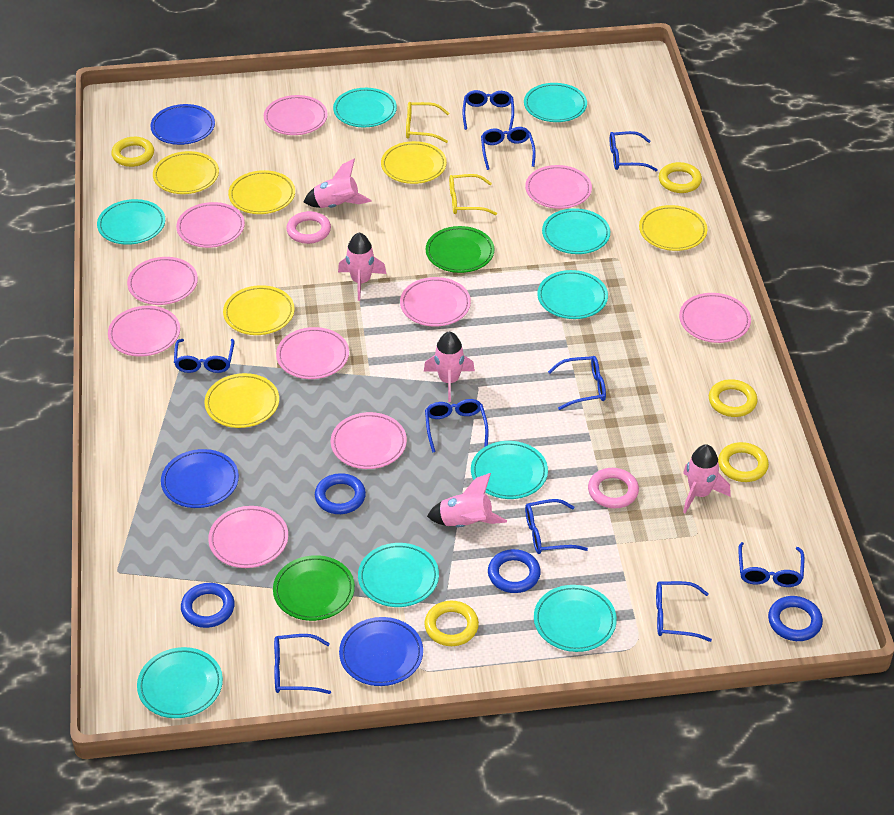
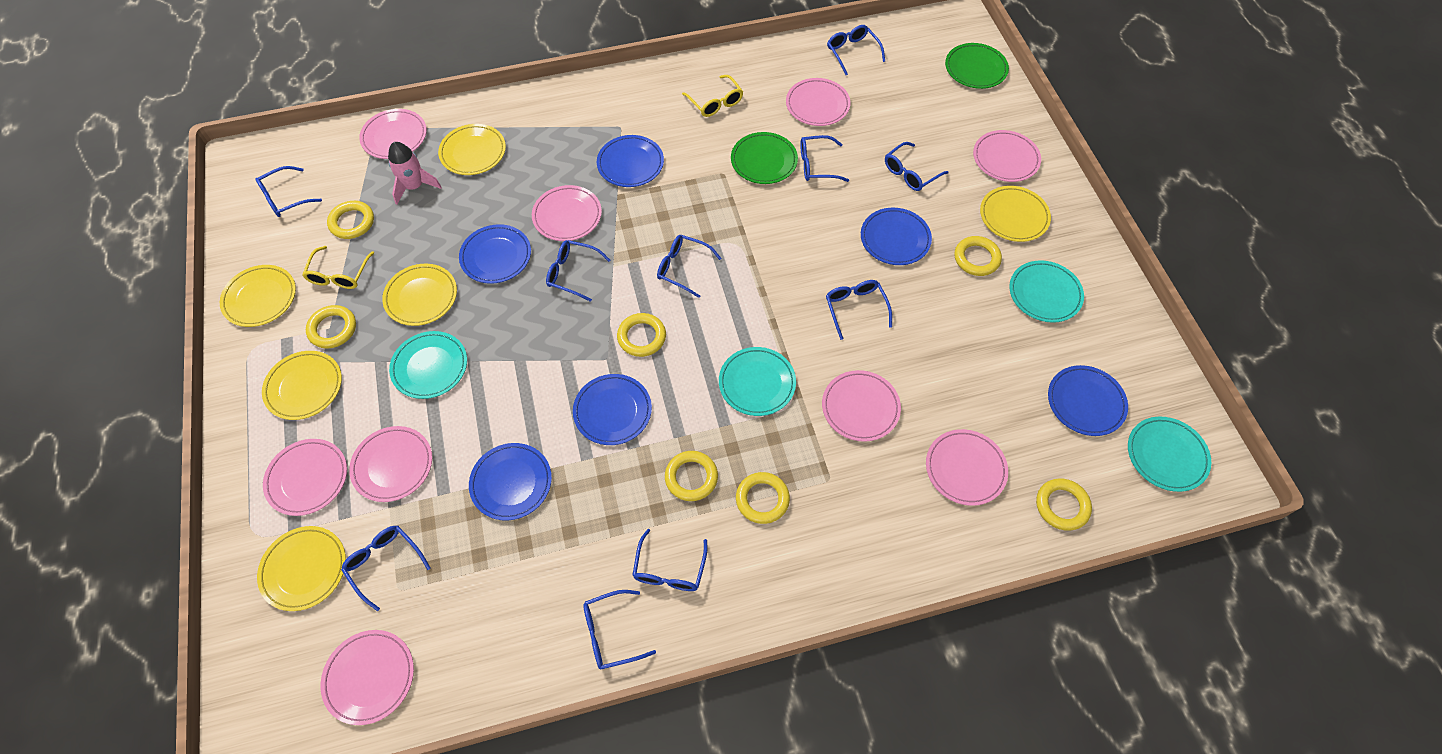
blue plate: [150,104,215,145] [161,449,239,508] [339,617,423,686] = 3 -> [459,224,531,284] [469,443,552,520] [573,374,652,445] [597,135,664,187] [861,208,932,265] [1048,365,1128,436] = 6
blue ring: [181,583,235,628] [315,473,366,514] [488,549,541,593] [768,596,823,641] = 4 -> none = 0
pink plate: [108,306,180,357] [127,257,198,305] [176,202,245,248] [208,506,288,568] [264,95,328,135] [276,327,349,379] [331,412,407,469] [400,277,471,326] [525,165,592,209] [679,293,751,343] = 10 -> [263,439,347,516] [320,630,414,725] [349,426,432,502] [359,109,427,159] [532,185,602,241] [786,78,850,126] [822,370,901,442] [926,429,1008,506] [973,130,1041,182] = 9
pink ring: [286,211,331,244] [588,468,639,508] = 2 -> none = 0
pink rocket: [304,159,372,208] [338,232,386,301] [424,332,475,402] [427,473,507,527] [683,444,731,513] = 5 -> [388,142,442,205] = 1
turquoise plate: [97,199,165,245] [137,647,223,718] [333,88,397,127] [358,543,439,607] [471,441,548,499] [524,83,587,122] [534,585,617,652] [537,270,608,319] [542,208,610,254] = 9 -> [389,331,467,399] [719,347,796,416] [1009,260,1084,323] [1128,417,1211,492] = 4
yellow ring: [111,137,154,167] [424,601,479,646] [659,162,702,193] [709,379,758,417] [718,442,769,482] = 5 -> [306,305,356,349] [327,201,374,239] [617,313,666,357] [665,451,718,501] [736,472,790,524] [955,236,1002,276] [1036,478,1092,531] = 7

